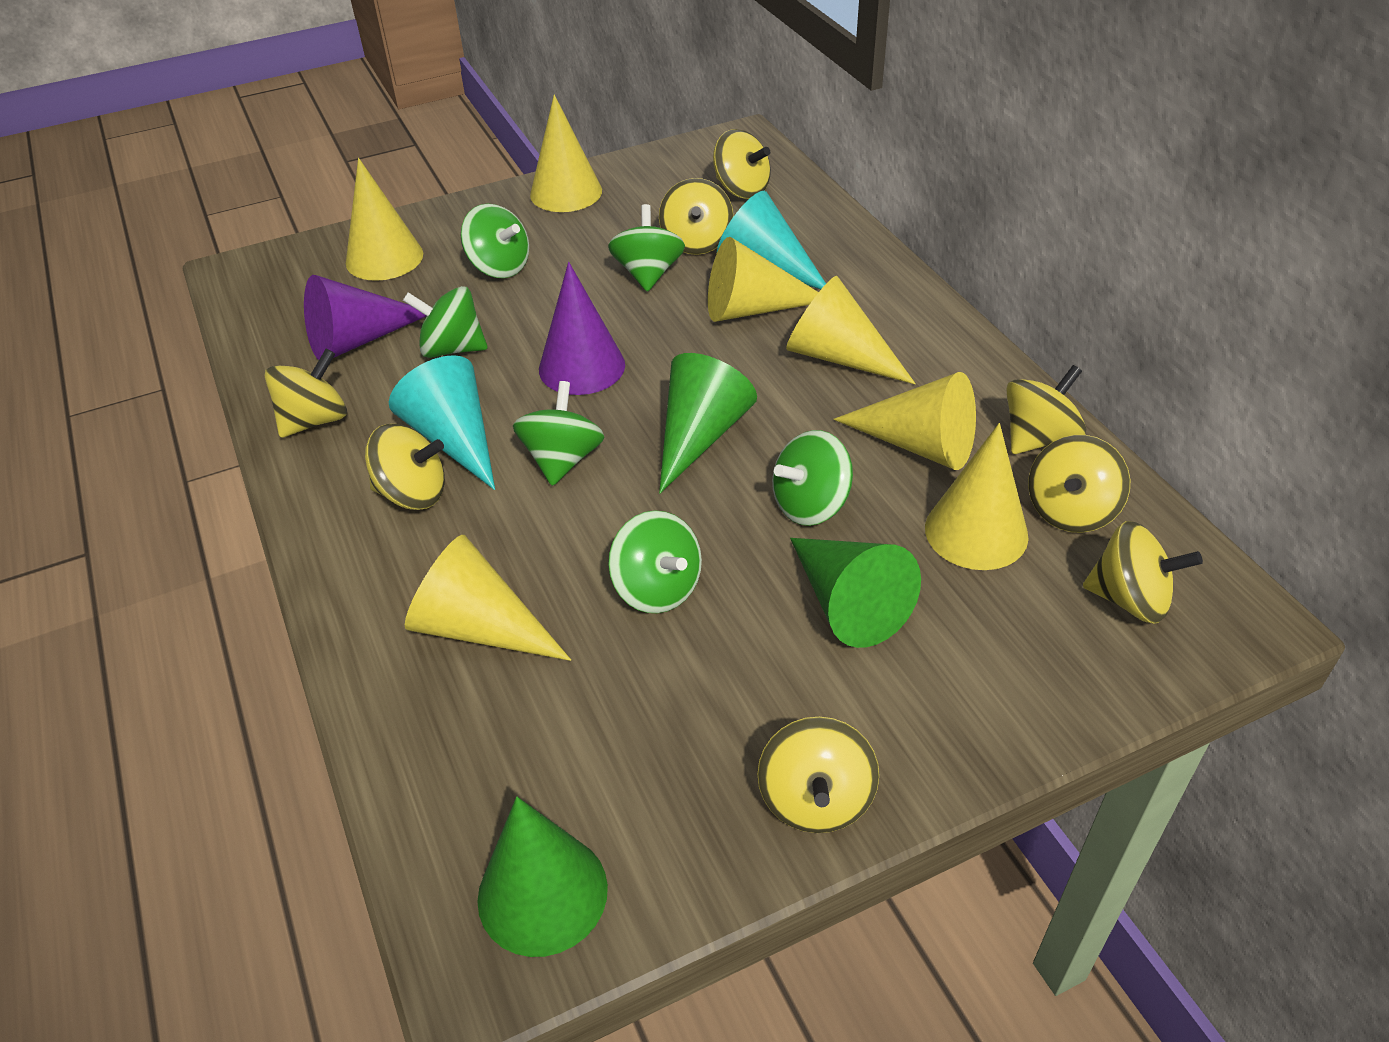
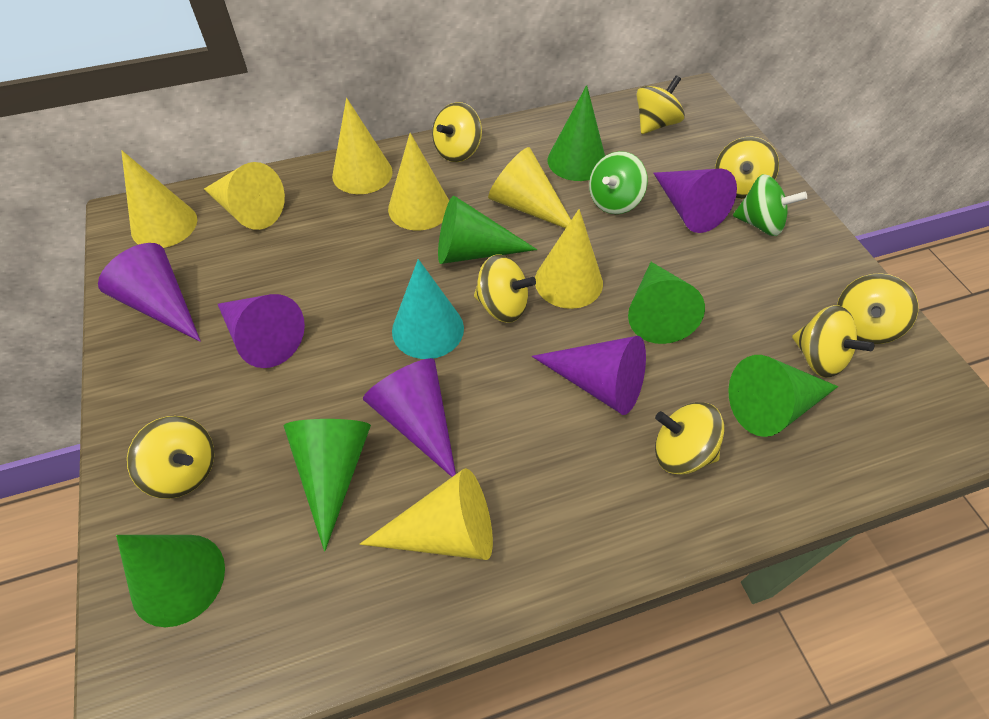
green cone: [477,796,608,957] [659,353,757,494] [790,538,921,648] = 3 -> [116,535,225,627] [283,419,371,552] [438,196,537,264] [548,85,605,181] [628,262,705,344] [728,355,838,437] = 6
green spinning top: [403,286,487,358] [460,204,529,278] [513,381,604,486] [608,204,685,292] [608,510,702,613] [772,430,853,526] = 6 -> [589,151,648,214] [733,174,807,236] = 2
purple cone: [304,275,426,360] [539,262,625,395] = 2 -> [98,243,201,342] [218,294,305,368] [363,358,456,477] [532,336,646,415] [653,169,737,233] = 5
turquoise cone: [389,355,495,490] [717,191,826,289] = 2 -> [392,259,464,359] = 1

